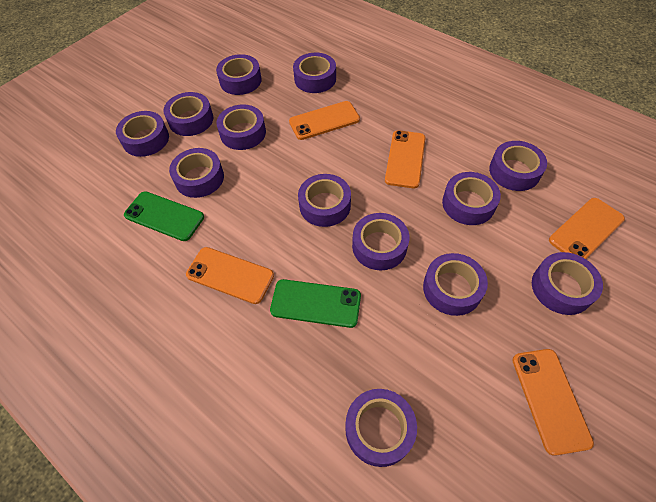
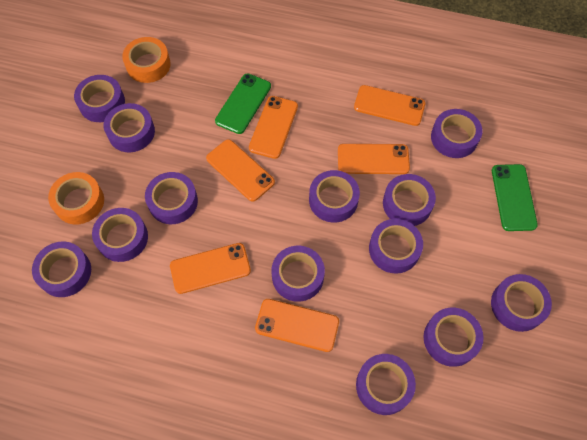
orange phone: [186,247,274,304] [289,101,360,140] [385,130,426,188] [513,349,594,456] [549,198,625,259] = 5 -> [170,243,251,294] [206,139,275,202] [249,96,298,159] [255,299,339,352] [338,144,410,174] [354,85,425,126] = 6
orange tape: none = 0 -> [48,172,104,225] [122,37,171,83] = 2

